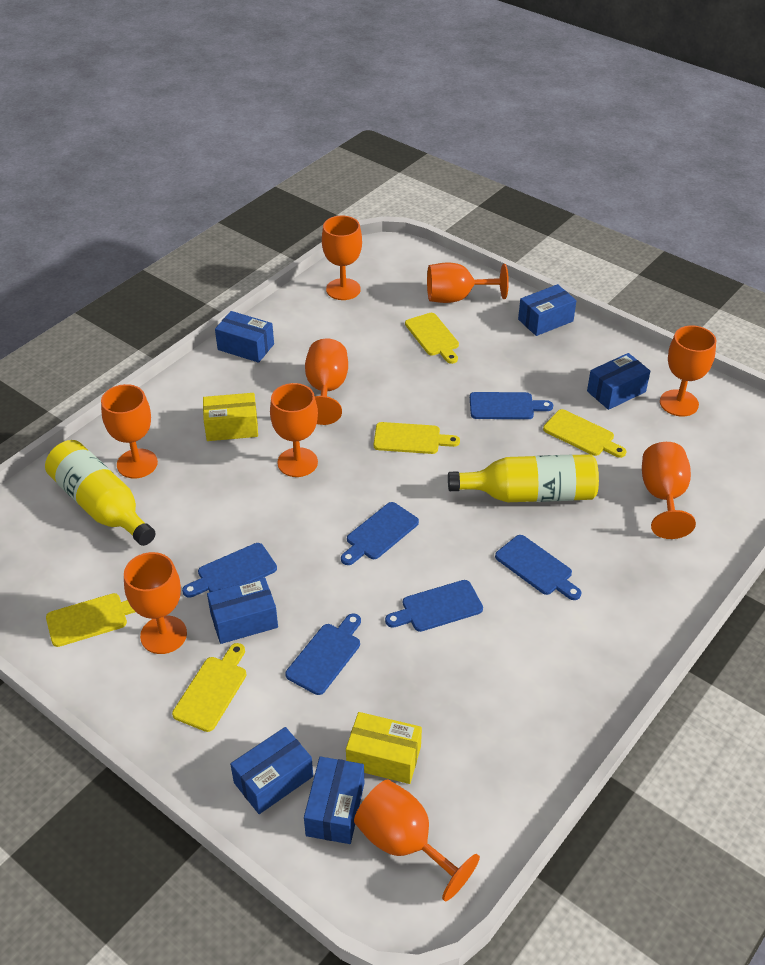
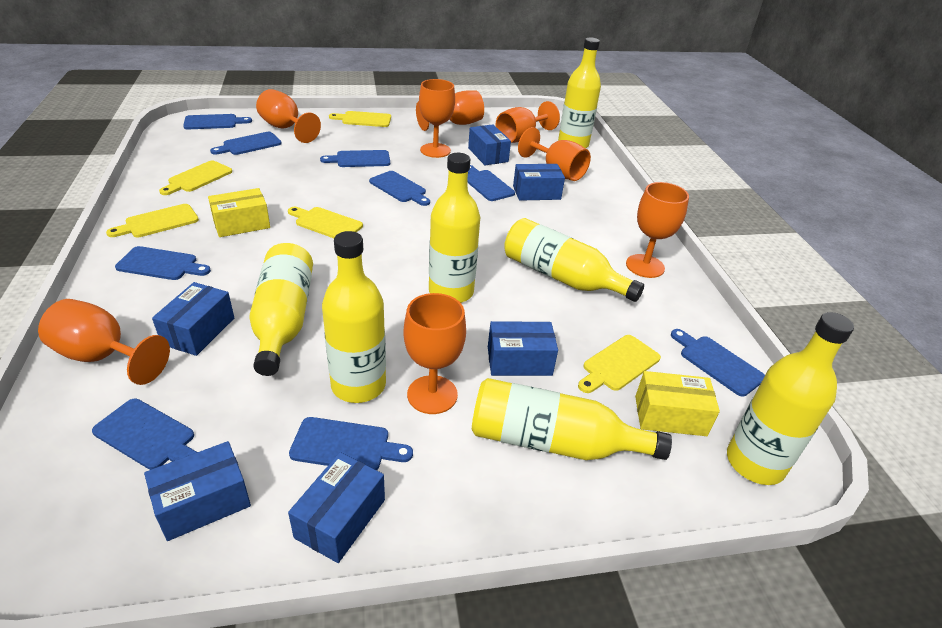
blue cutting board: [182,543,277,598] [285,613,361,695] [341,502,419,565] [385,580,483,632] [470,392,553,419] [495,535,581,600] = 6 -> [92,399,197,470] [115,246,211,280] [183,114,252,129] [210,132,282,155] [289,417,413,470] [320,150,390,167] [369,171,430,206] [467,165,515,201] [671,329,765,397] = 9
orange goblet: [101,384,158,478] [124,552,187,654] [270,383,318,477] [305,339,348,425] [322,216,362,300] [354,780,480,901] [427,263,509,303] [642,442,696,539] [660,325,716,416] = 9 -> [38,299,170,385] [256,89,321,143] [404,293,466,414] [416,90,484,131] [419,79,455,158] [496,101,560,143] [518,127,591,181] [626,182,689,278] = 8
yellow bottle: [45,440,156,546] [448,454,599,502] = 2 -> [249,243,313,376] [322,231,386,403] [429,153,480,303] [472,378,672,460] [504,218,644,302] [558,38,601,148] [727,312,854,485] = 7

